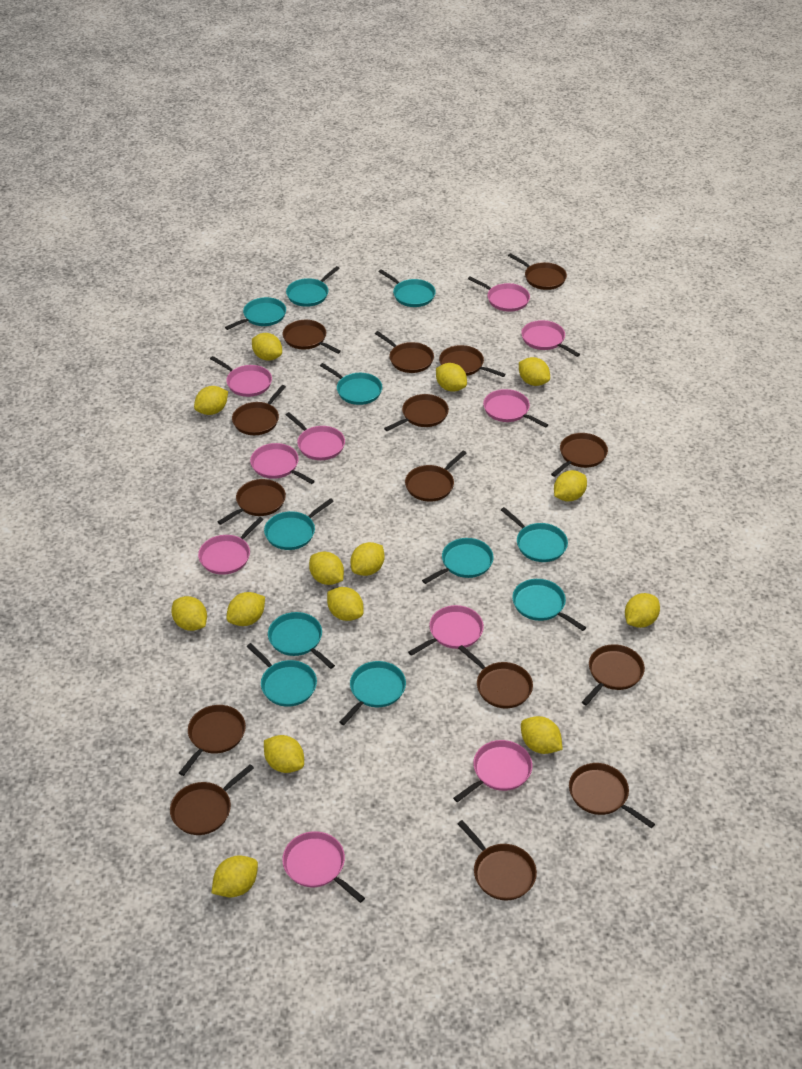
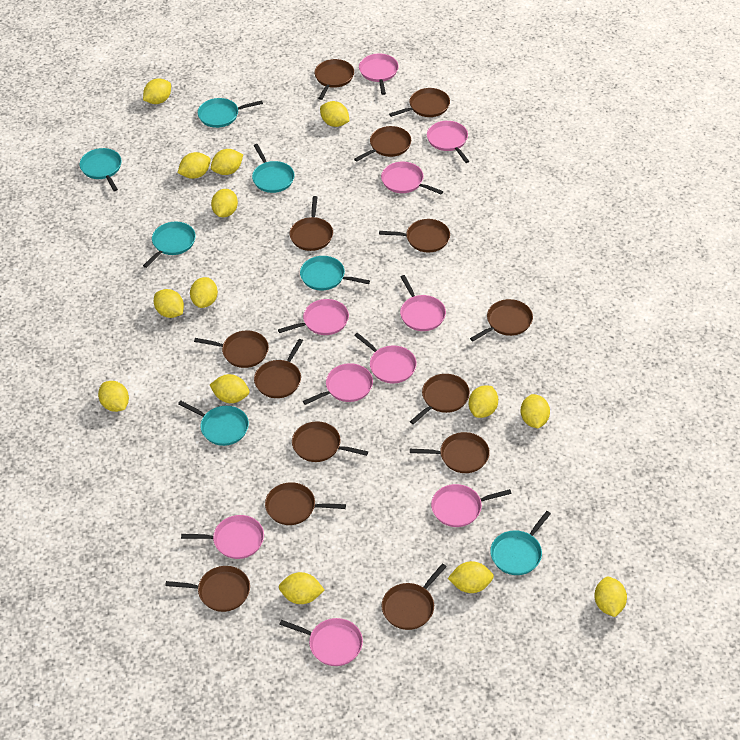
brown pan: [170,764,254,835] [179,705,246,776] [218,479,286,525] [232,385,286,435] [283,320,341,354] [375,331,434,373] [384,394,449,431] [405,451,467,502] [439,345,506,377] [457,820,537,900] [458,645,533,708] [508,253,567,290] [551,433,608,477] [569,763,655,828] [582,644,645,706] = 15 -> [165,566,250,612] [194,330,269,368] [254,339,303,398] [265,482,346,525] [290,196,333,251] [292,421,368,462] [314,59,354,100] [354,126,411,162] [379,219,450,252] [382,563,447,630] [389,88,450,117] [410,374,470,425] [410,432,490,473] [470,299,533,341] = 14
turquoise pan: [225,297,286,330] [246,643,317,707] [264,498,334,550] [268,612,335,669] [286,266,340,307] [320,363,382,405] [339,661,406,725] [379,269,436,307] [422,538,494,584] [501,507,568,562] [512,579,586,631] = 11 -> [80,148,121,191] [143,222,196,268] [178,401,249,446] [198,98,263,128] [252,144,295,193] [300,256,370,291] [490,511,551,575] = 7

